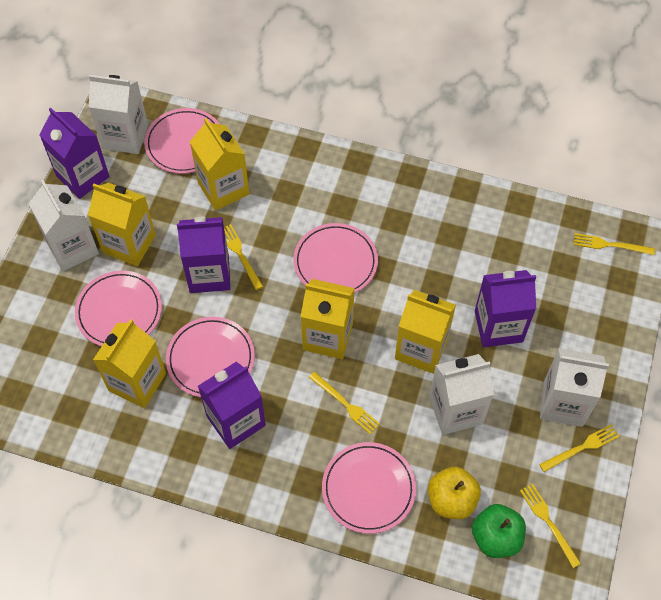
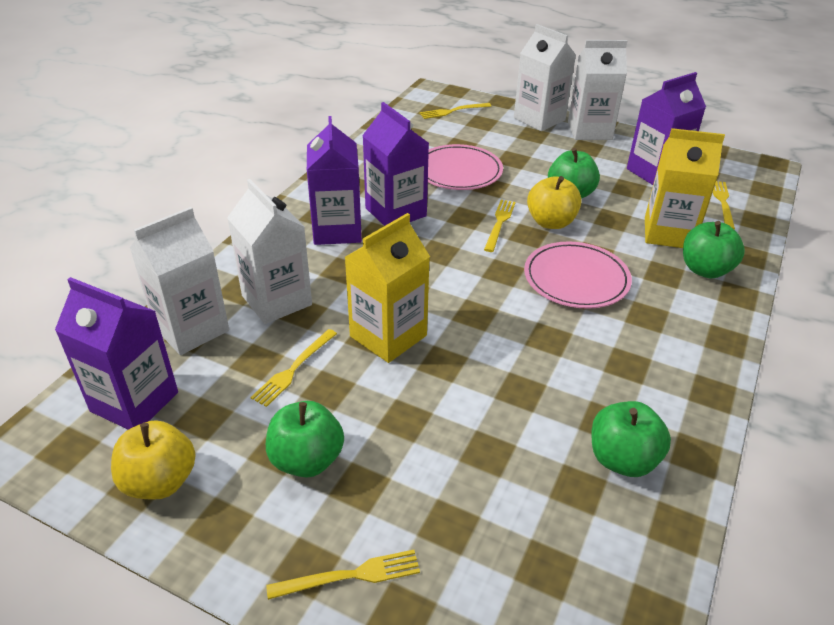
green apple: [472,504,526,558] = 1 -> [266,401,344,478] [548,148,600,199] [592,401,671,477] [683,221,745,279] = 4
pink plate: [75,271,162,346] [144,108,219,174] [166,317,255,397] [293,223,378,293] [322,442,416,534] = 5 -> [428,144,503,190] [524,241,632,309] = 2
yellow apple: [428,467,481,519] = 1 -> [111,420,196,500] [527,176,582,229] = 2
yellow carton: [88,183,156,266] [93,319,166,408] [190,118,249,211] [300,279,355,359] [395,290,456,374] = 5 -> [345,213,430,363] [645,128,725,248] = 2

